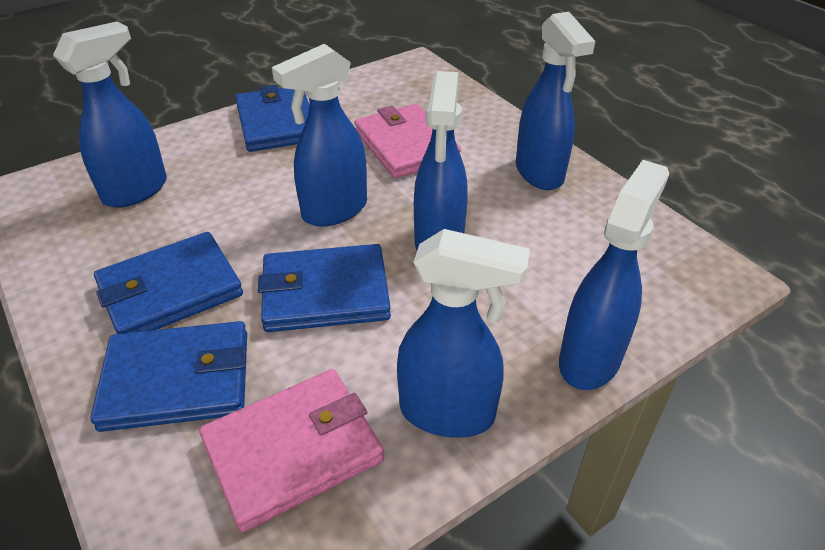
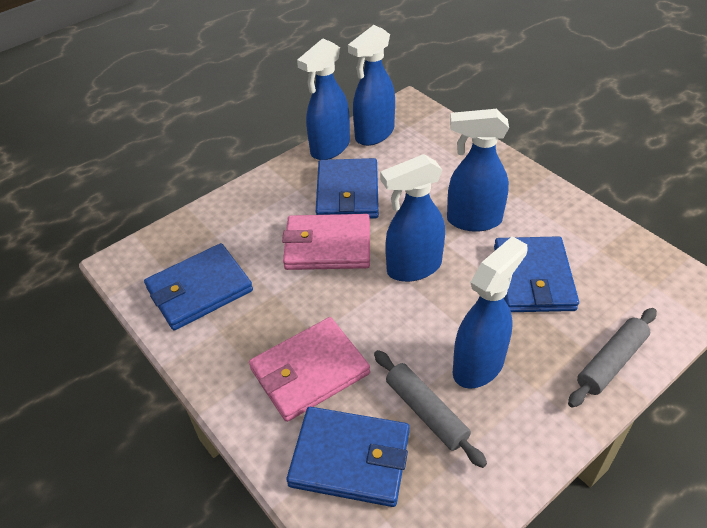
blue spray bottle: [53,21,167,208] [272,44,367,227] [397,229,530,438] [414,71,468,250] [516,12,595,190] [559,160,669,390] = 6 -> [297,38,350,160] [348,25,395,146] [380,154,445,282] [447,109,509,232] [453,236,528,389] = 5
grey rolling pin: none = 0 -> [374,350,487,468] [568,308,657,408] = 2

